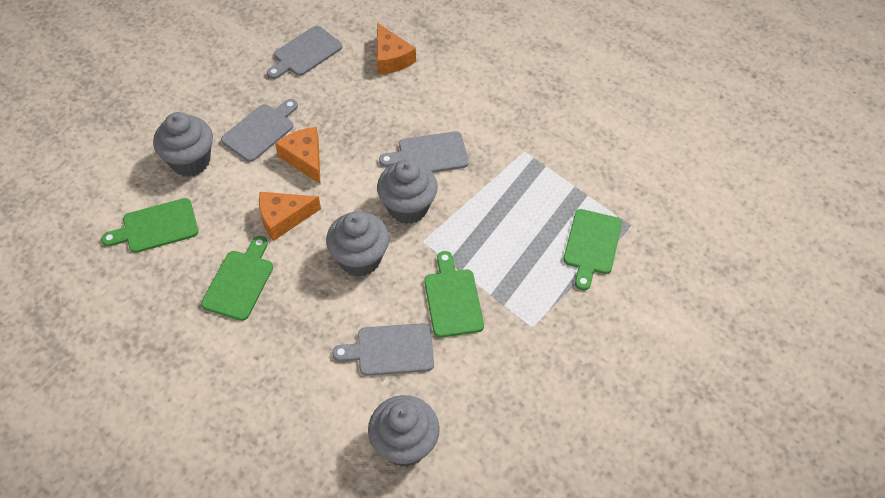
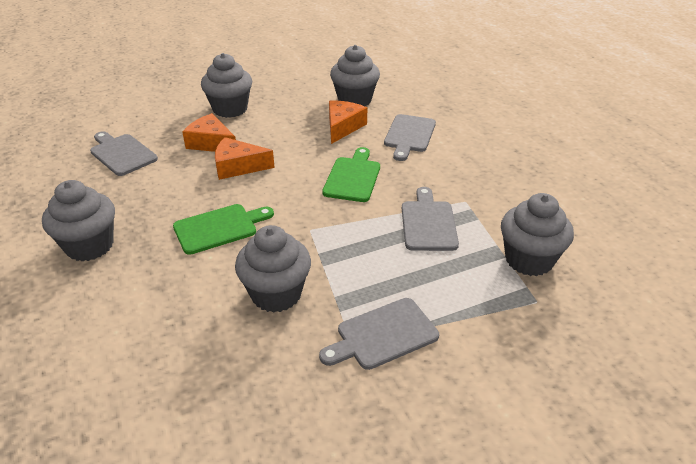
green cutting board: [101,198,198,253] [201,236,273,321] [424,251,484,338] [563,209,622,290] = 4 -> [173,204,274,255] [322,147,380,202] = 2
grey cupcake: [153,112,213,177] [326,211,389,277] [368,395,440,467] [377,159,438,224] = 4 -> [42,180,115,261] [201,53,252,118] [235,225,311,312] [330,45,380,106] [501,193,574,276] = 5

